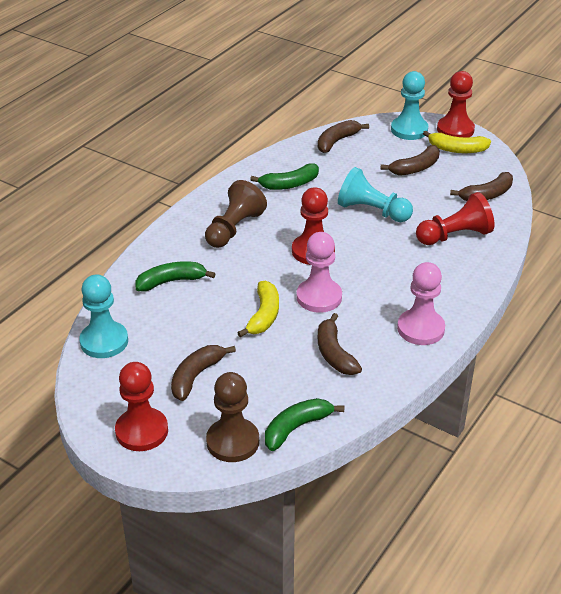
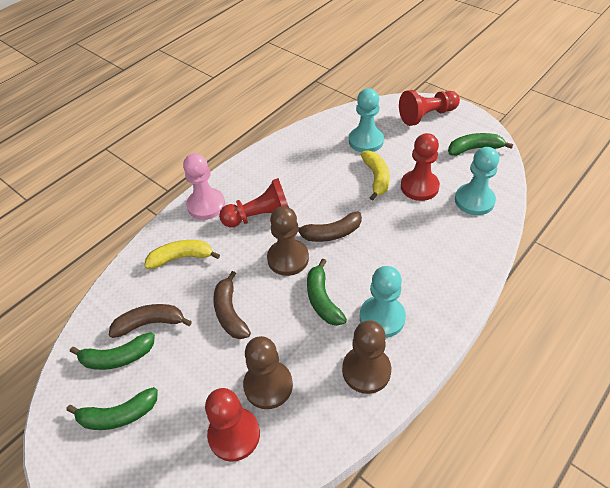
brown banana: [171,345,236,401] [318,120,369,153] [318,313,362,375] [380,145,440,176] [450,172,513,201] = 5 -> [109,304,192,338] [213,271,251,339] [298,212,362,242] = 3
brown pawn: [205,180,267,248] [206,372,259,462] = 2 -> [243,336,293,409] [267,206,309,276] [342,320,391,394] = 3
green banana: [135,261,215,291] [250,163,319,190] [265,398,344,451] = 3 -> [66,387,158,430] [70,332,155,370] [307,259,347,326] [448,133,513,156] = 4
pink pawn: [297,232,342,313] [397,262,445,345] = 2 -> [183,153,225,220] = 1

